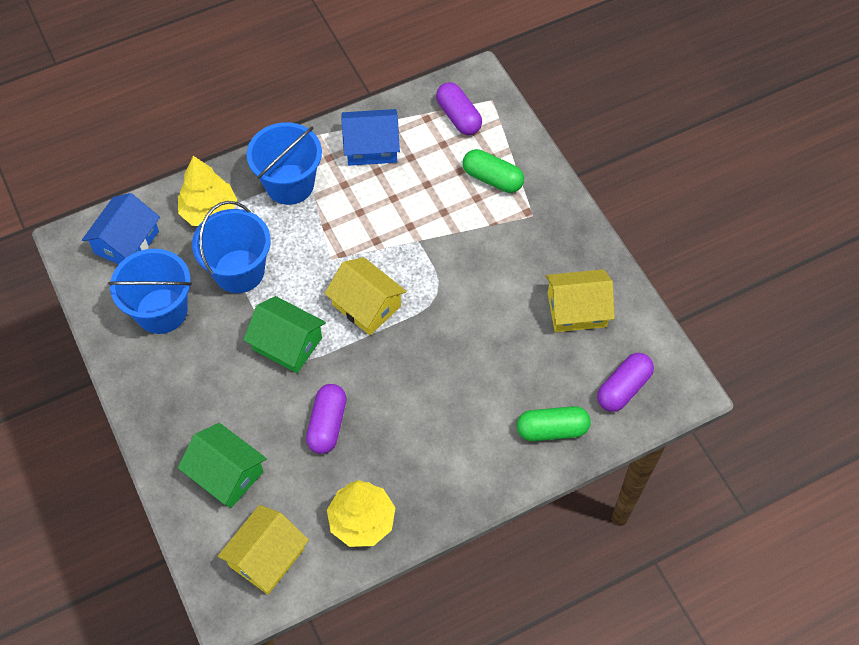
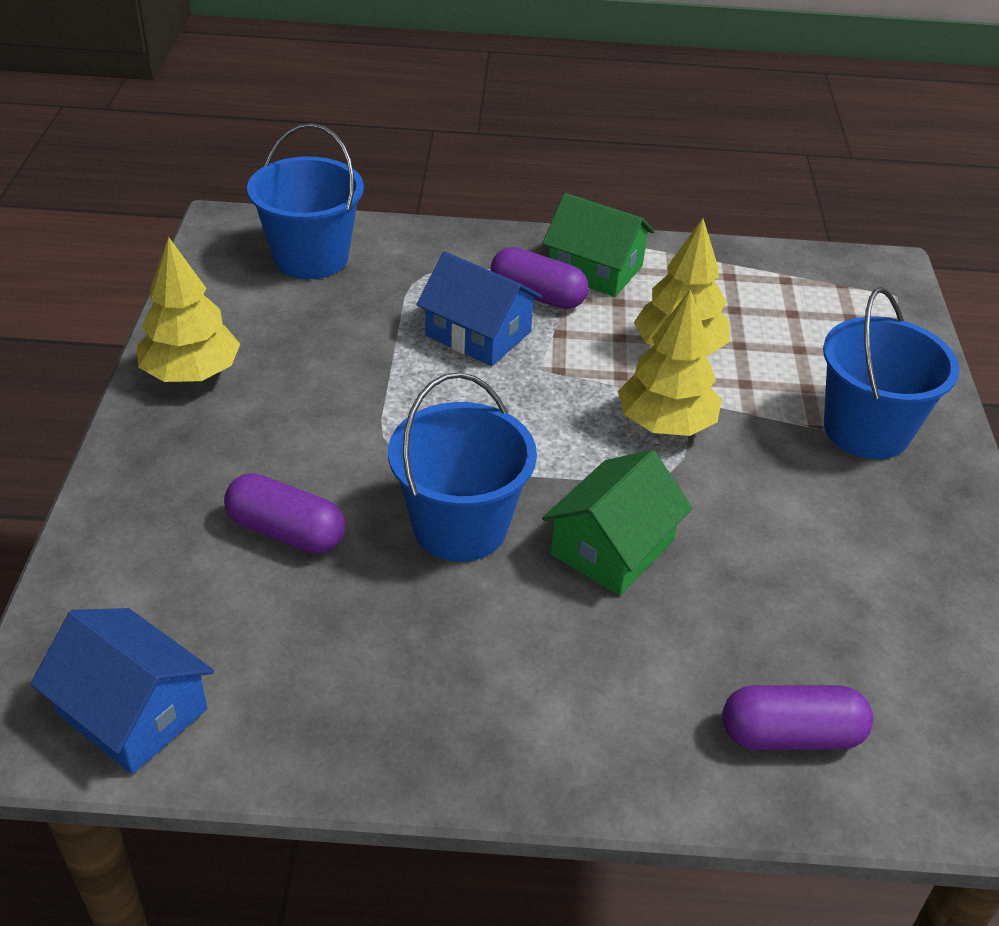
green capsule: [463,149,524,193] [517,406,591,441] = 2 -> none = 0
yellow house: [217,505,309,595] [324,257,407,335] [546,269,615,332] = 3 -> none = 0
yellow tree: [178,156,237,226] [327,480,395,547] = 2 -> [137,237,240,382] [618,289,722,436] [634,218,730,355] = 3

